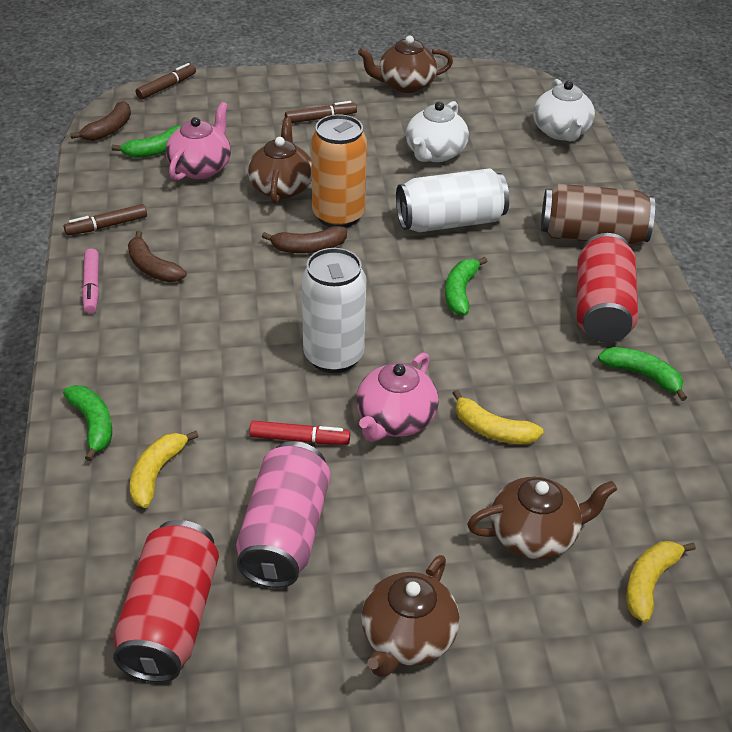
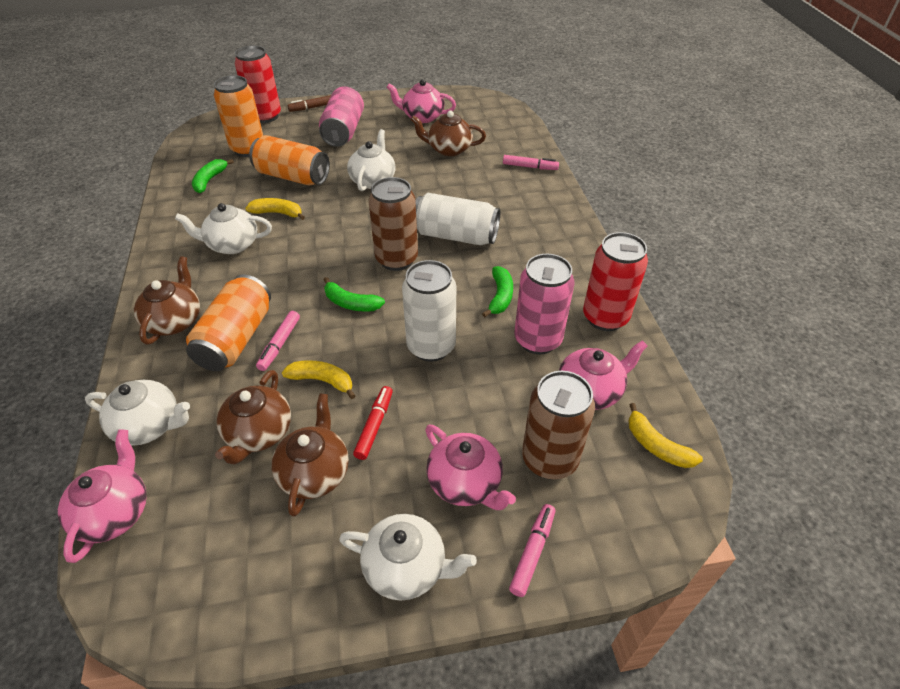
brown banana: [70,101,131,141] [128,231,186,282] [262,226,347,253] = 3 -> none = 0
brown can: [541,184,655,245] = 1 -> [369,177,418,271] [522,371,595,480] = 2
brown marker: [64,204,147,235] [136,63,196,100] [285,101,357,123] = 3 -> [288,95,331,112] = 1
green banana: [63,385,112,461] [112,126,181,158] [445,257,488,315] [598,347,687,401] = 4 -> [192,159,234,193] [324,277,385,312] [482,266,513,317] = 3
orange can: [311,114,367,228] = 1 -> [186,275,271,371] [214,75,263,157] [249,135,330,186] = 3
pink can: [236,441,330,588] = 1 -> [319,86,364,147] [514,254,574,355] = 2
pink marker: [82,249,99,314] = 1 -> [256,311,300,371] [503,155,559,170] [509,504,556,597] = 3
pink teapot: [166,102,231,181] [356,353,439,442] = 2 -> [58,429,147,563] [387,79,456,123] [425,425,516,510] [559,340,648,410] = 4
white teapot: [406,101,469,162] [533,79,595,141] = 2 -> [85,380,190,446] [175,203,272,254] [339,514,477,601] [347,129,396,191] = 4

